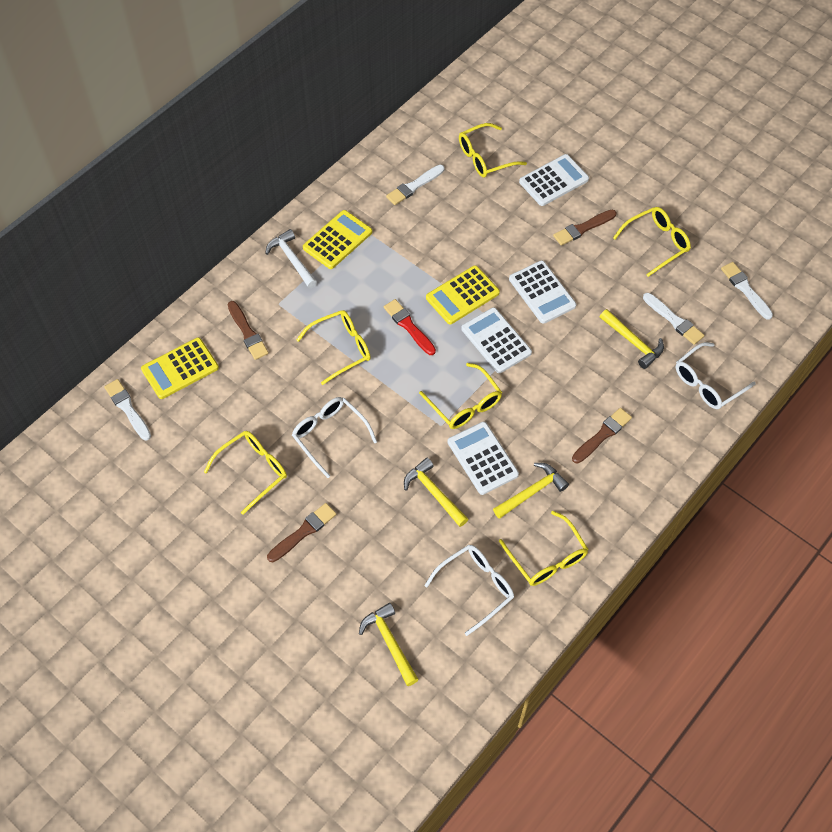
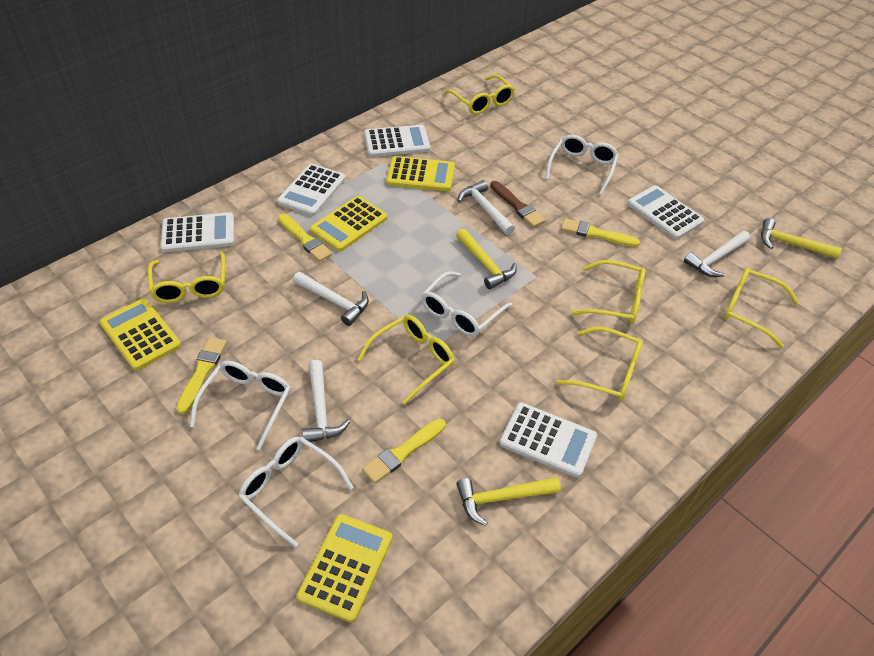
brown brush: [227,301,269,360] [267,503,337,562] [553,210,616,246] [572,408,632,463] = 4 -> [490,181,545,227] = 1
red brush: [384,299,436,355] = 1 -> none = 0
white brush: [104,379,151,440] [386,165,445,205] [643,293,705,345] [721,262,773,320] = 4 -> none = 0
white calculator: [448,422,519,495] [461,307,532,373] [509,261,576,324] [519,154,589,206] = 4 -> [160,212,234,252] [277,164,346,216] [364,125,430,157] [499,402,597,478] [627,185,704,239] = 5
white glasses: [292,397,377,478] [424,545,514,636] [676,342,756,409] = 3 -> [190,361,291,450] [238,437,354,547] [421,271,512,337] [545,135,619,195] = 4
white hammer: [265,229,317,288] = 1 -> [293,272,369,326] [302,360,350,442] [458,180,515,235] [684,231,750,277] = 4
yellow brush: none = 0 -> [176,337,227,414] [278,214,333,262] [362,419,446,484] [561,218,640,247] = 4
yellow calculator: [141,337,219,399] [303,210,372,269] [426,265,500,324] = 3 -> [99,299,181,370] [297,514,392,622] [310,196,388,252] [386,156,455,191] = 4
yellow hammer: [359,603,419,686] [404,458,468,527] [493,463,569,519] [600,309,664,369] = 4 -> [456,228,516,289] [456,477,561,526] [761,218,842,259] = 3

